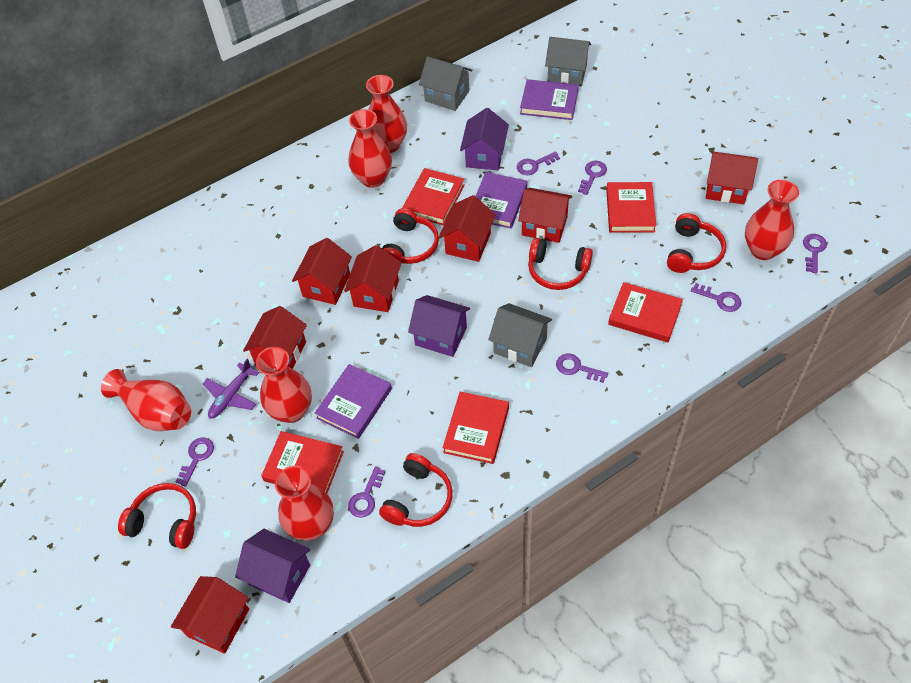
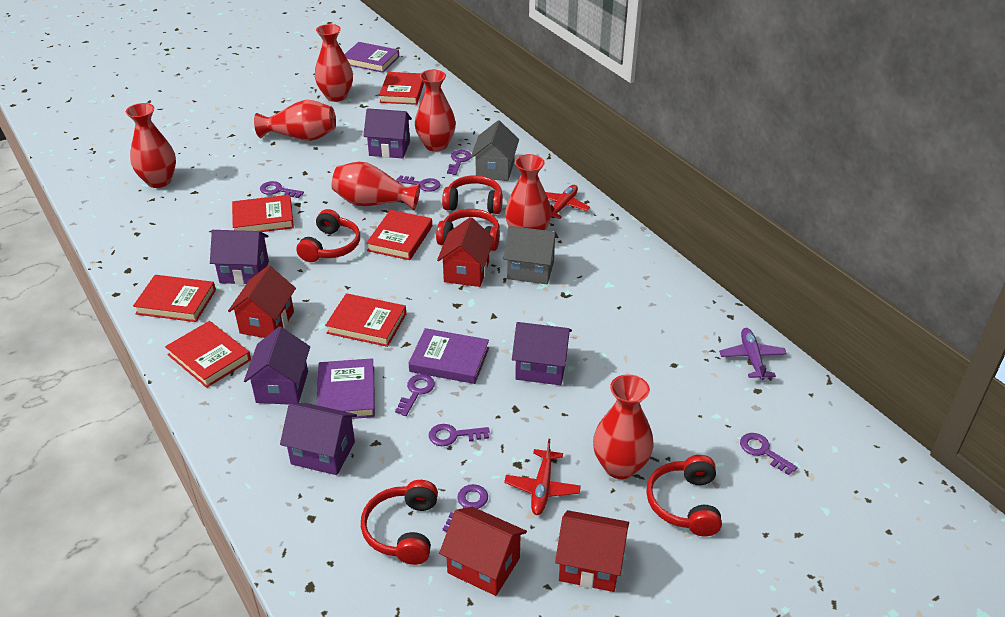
grey house: [419,56,472,111] [488,303,552,367] [545,37,591,86] = 3 -> [471,120,519,181] [503,226,558,284] = 2
purple house: [235,529,310,603] [408,295,470,357] [460,108,509,170] = 3 -> [210,230,269,285] [244,327,310,405] [280,403,357,475] [363,108,412,158] [512,322,572,385] = 5
red book: [261,431,344,493] [402,168,465,225] [443,392,509,464] [606,182,656,233] [608,282,683,342] = 5 -> [133,275,216,322] [165,321,251,388] [232,195,294,232] [325,293,406,347] [366,210,432,260] [379,72,424,105] = 6
red house: [171,576,249,654] [243,306,307,369] [292,238,352,305] [344,245,401,312] [439,195,496,262] [518,188,572,243] [706,151,758,204] = 7 -> [228,265,296,338] [437,217,494,287] [439,507,527,596] [555,510,629,592] = 4
red plane: none = 0 -> [504,439,581,515] [545,185,590,219] = 2
red vase: [101,369,191,431] [256,347,312,423] [275,466,334,541] [348,109,392,188] [366,75,407,153] [745,180,799,260] = 6 -> [126,103,176,188] [254,100,336,141] [315,24,353,102] [332,162,420,211] [415,70,456,152] [505,154,552,230] [593,374,654,479] = 7

